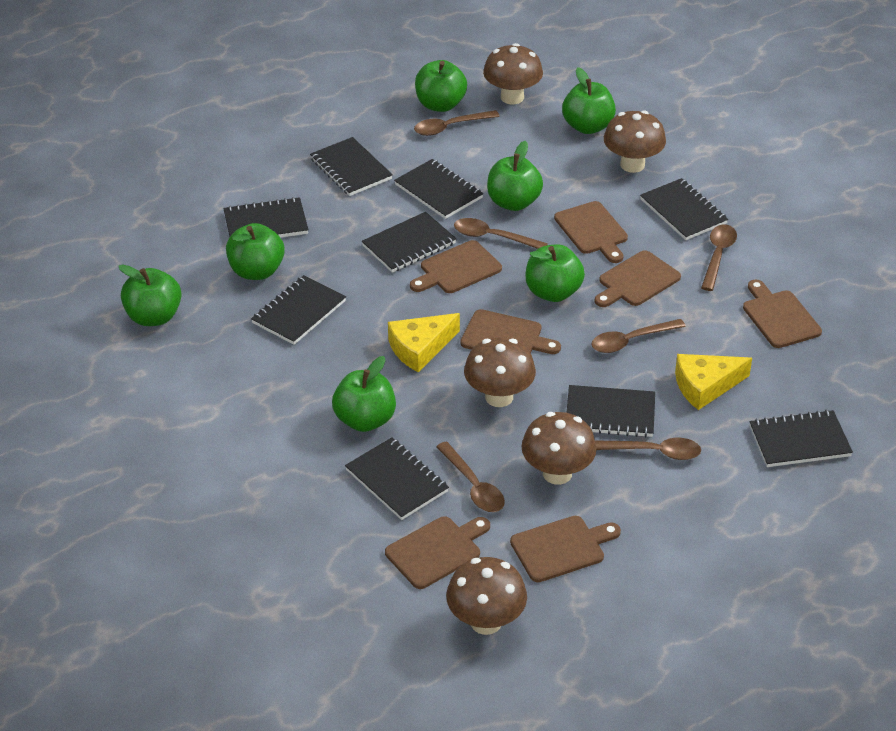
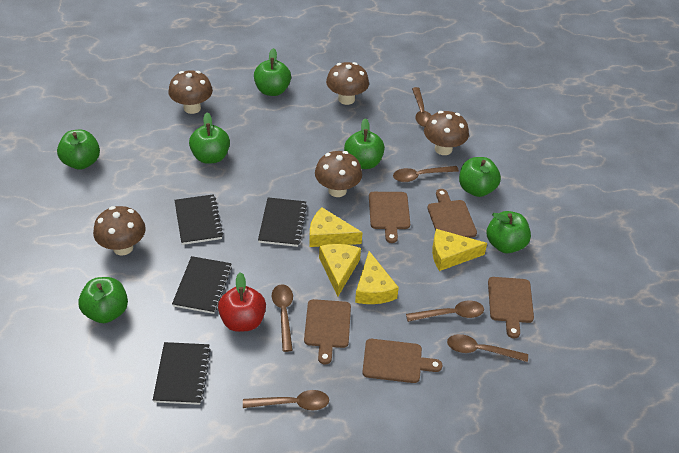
black notebook: [223,197,308,238] [251,275,346,345] [310,137,393,196] [345,437,449,520] [362,212,456,273] [394,159,484,219] [567,385,655,437] [640,178,728,240] [750,410,853,467] = 9 -> [153,342,211,405] [172,256,232,314] [174,194,223,245] [258,197,307,247] = 4
brown cutting board: [385,516,490,589] [410,240,502,293] [460,309,561,354] [510,516,621,582] [554,201,628,263] [595,250,681,307] [743,280,822,348] = 7 -> [304,299,351,364] [362,339,443,383] [369,192,410,243] [428,189,477,238] [488,277,534,338] = 5
red apple: none = 0 -> [218,272,266,332] = 1
yellow cheese: [388,313,460,373] [675,354,752,410] = 2 -> [309,208,363,247] [319,244,361,297] [355,251,399,304] [432,229,487,271] = 4

